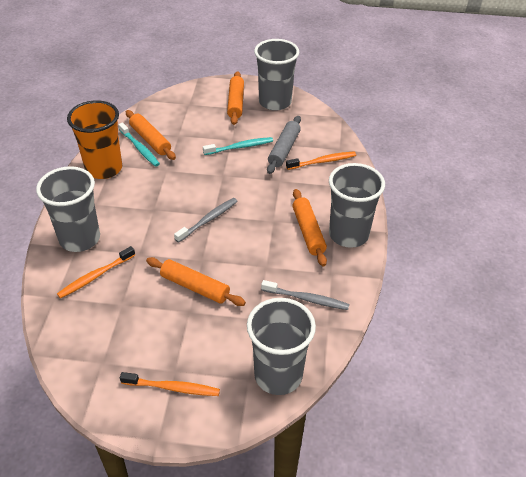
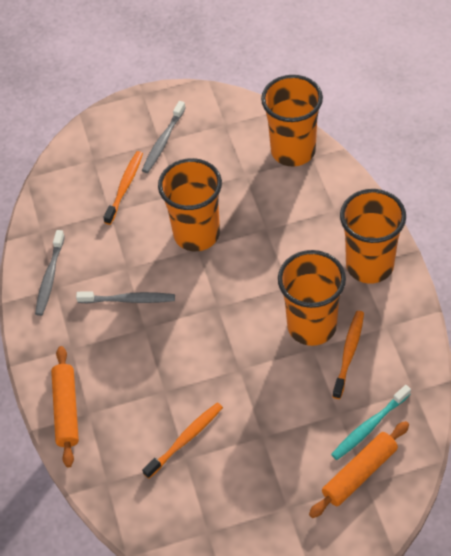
grey cup: [36,166,100,252] [247,298,316,395] [254,39,299,111] [329,163,385,248] = 4 -> none = 0
grey rolling pin: [267,116,301,174] = 1 -> none = 0
grey toothbrush: [174,198,238,243] [261,280,349,310] = 2 -> [35,230,65,316] [76,291,175,303] [142,101,186,173] = 3
orange cup: [67,100,122,179] = 1 -> [158,158,222,251] [261,75,323,167] [278,250,346,346] [340,189,406,284] = 4
orange rolling pin: [126,110,176,160] [146,257,246,306] [227,71,244,125] [292,189,327,266] = 4 -> [51,346,79,468] [309,421,409,518] = 2
turquoise toothbrush: [118,122,160,167] [203,137,273,155] = 2 -> [331,385,411,460] = 1

